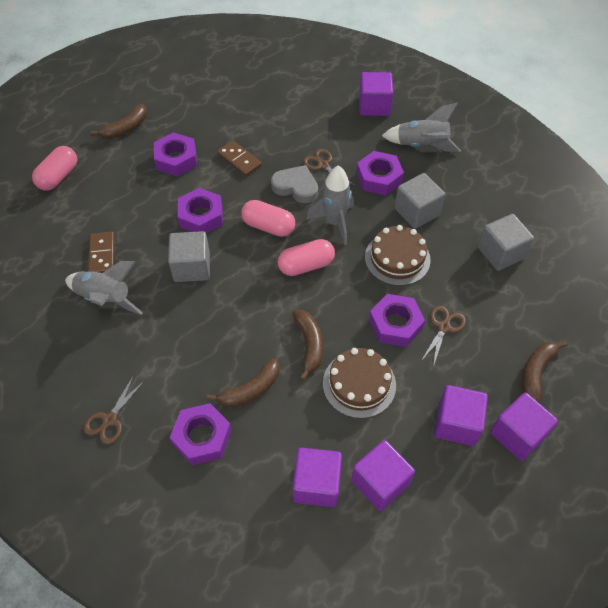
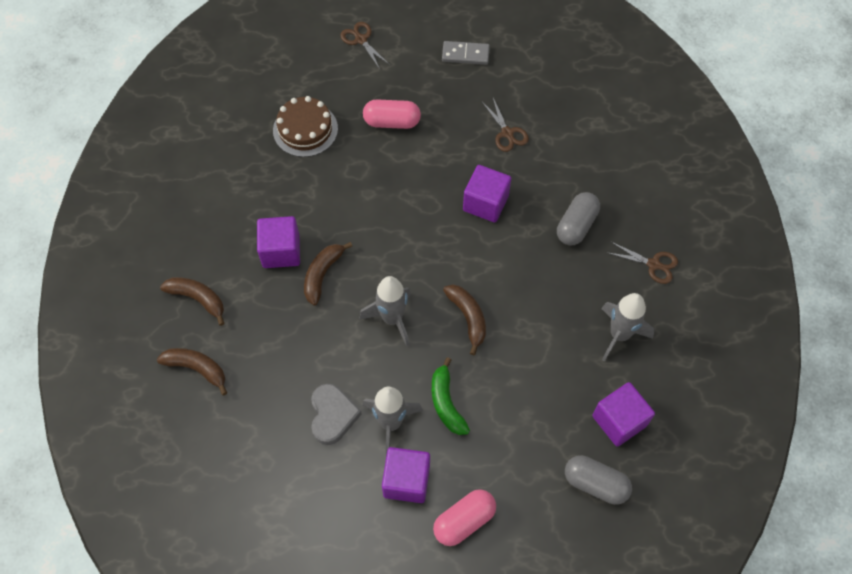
brown cake: [323,348,396,418] [365,225,431,286] = 2 -> [273,96,338,157] = 1
brown domino: [88,231,115,273] [217,140,262,177] = 2 -> none = 0
green banana: none = 0 -> [432,357,470,435] = 1
grey capsule: none = 0 -> [557,192,600,245] [565,455,632,505] = 2
grey cube: [168,231,210,282] [395,173,445,229] [478,214,534,271] = 3 -> none = 0
grey domino: none = 0 -> [442,41,490,65] = 1
pink capsule: [32,146,77,191] [241,200,295,237] [278,239,335,276] = 3 -> [363,99,421,129] [433,489,496,546] = 2
purple cube: [293,447,342,507] [351,440,415,511] [359,72,393,116] [434,385,488,446] [490,392,558,461] = 5 -> [257,216,300,268] [382,447,430,503] [463,165,511,222] [592,382,655,447] = 4
purple nut: [154,132,197,176] [170,403,232,465] [178,188,223,233] [356,151,404,195] [369,294,425,347] = 5 -> none = 0

